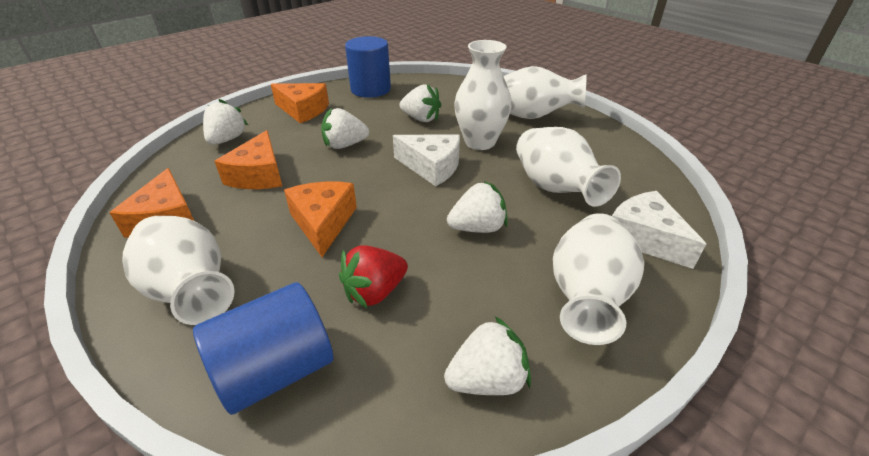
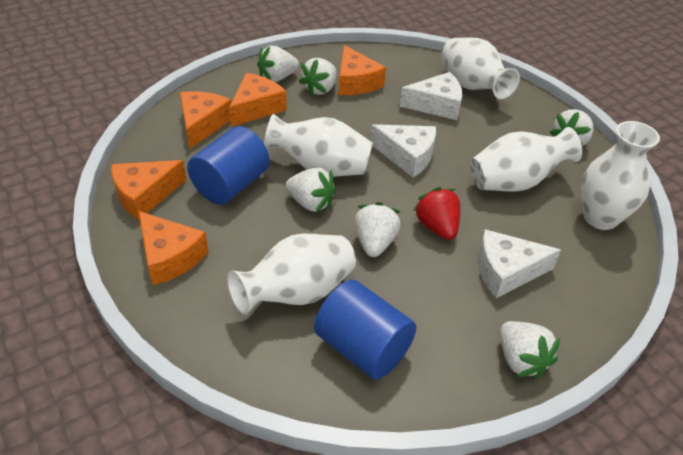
orange cheese: [109,168,194,238] [214,130,282,189] [271,83,329,123] [284,181,357,257] = 4 -> [111,160,187,220] [138,211,209,285] [180,91,231,149] [229,73,287,127] [339,45,386,95] = 5
white cheese: [393,135,460,186] [612,191,706,269] = 2 -> [370,124,436,178] [400,72,462,120] [478,229,561,298] = 3
white strawberry: [203,99,248,145] [321,108,369,149] [399,84,441,122] [444,316,531,395] [447,181,508,233] = 5 -> [257,46,299,82] [285,167,336,212] [299,58,337,96] [354,202,401,257] [500,321,561,379] [550,109,594,148] = 6

